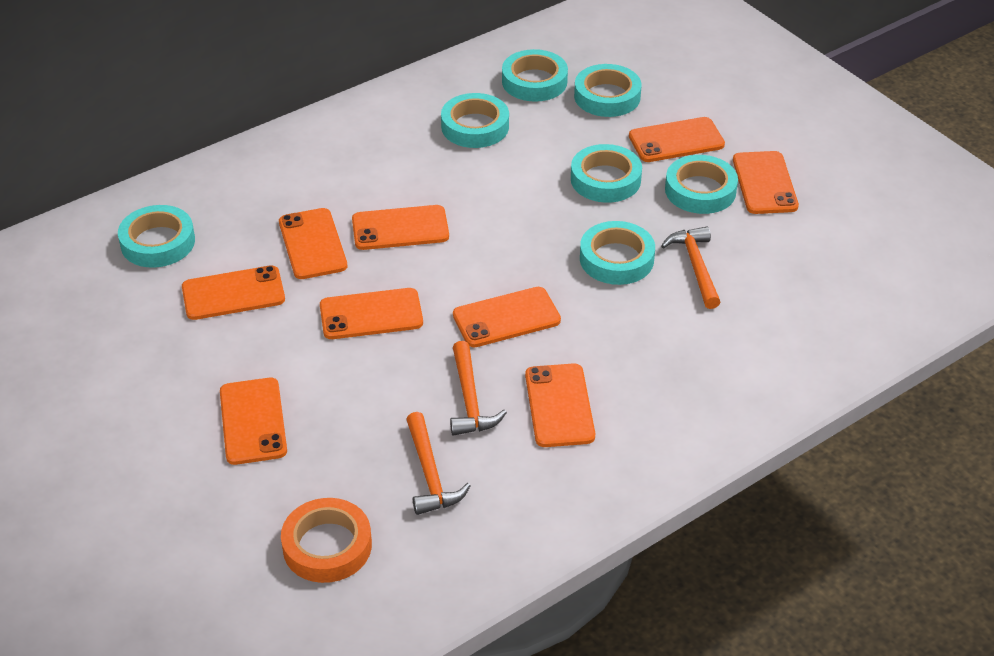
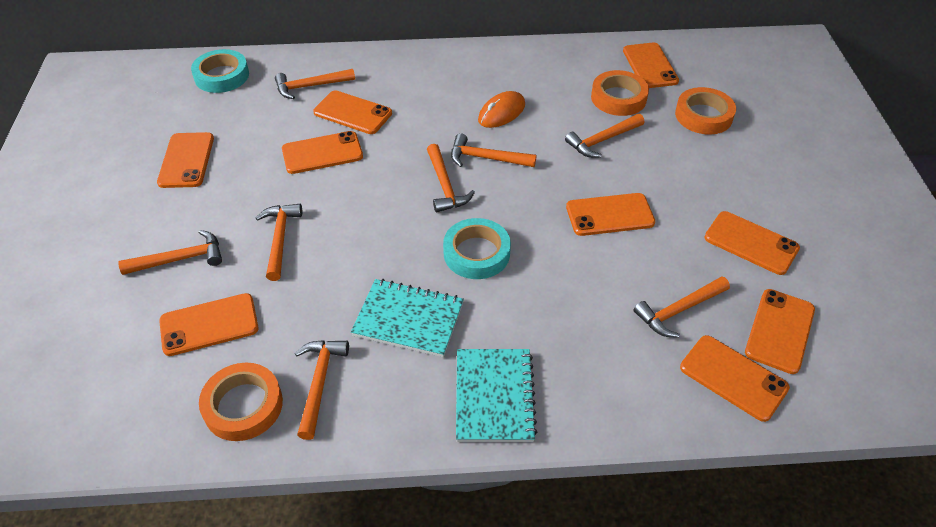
orange hammer: [406,412,471,515] [450,341,507,436] [661,227,720,309] = 3 -> [118,230,222,275] [256,204,302,281] [275,69,355,99] [295,340,349,440] [427,144,475,212] [451,133,537,167] [565,114,644,158] [633,276,730,338] = 8
orange mouse: none = 0 -> [478,91,525,128] = 1
orange tape: [281,498,372,583] = 1 -> [199,363,283,441] [591,70,649,116] [675,87,736,134] = 3
turquoise notebook: none = 0 -> [351,279,464,357] [456,349,537,442] = 2
turquoise tape: [118,205,195,268] [441,93,509,148] [502,49,568,102] [571,144,642,203] [574,64,641,117] [580,221,655,285] [665,155,738,214] = 7 -> [191,49,249,93] [443,218,511,279] = 2

